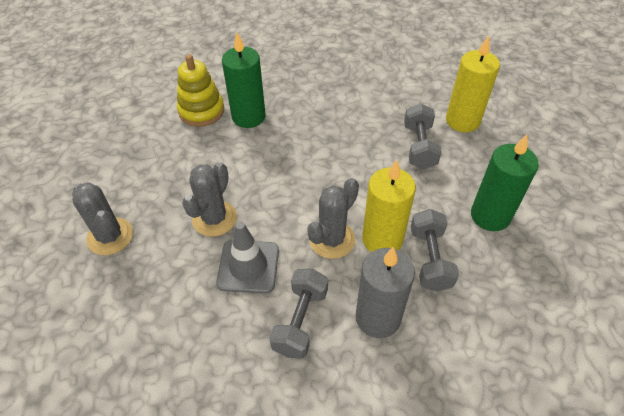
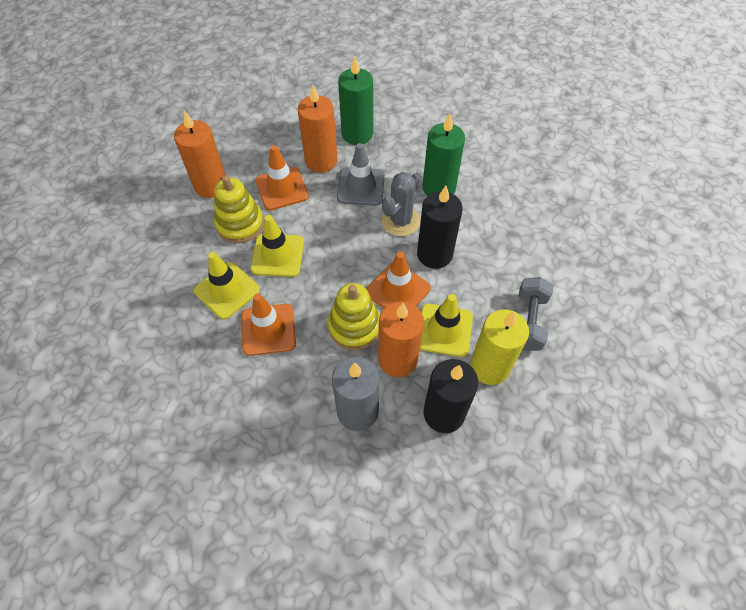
black candle: none = 0 -> [417,186,463,269] [423,359,478,433] = 2
grey cactus: [72,182,133,255] [182,162,237,237] [307,178,359,259] = 3 -> [382,172,423,236] = 1
grey dumbbell: [269,269,328,359] [404,103,441,169] [411,209,459,292] = 3 -> [519,277,553,351] = 1
orange candle: none = 0 -> [174,111,226,198] [298,85,338,173] [378,301,424,377] = 3
orange traffic cone: none = 0 -> [241,293,296,356] [255,145,309,210] [366,252,431,308] = 3
yellow candle: [362,160,416,252] [446,36,500,132] = 2 -> [470,309,529,385] = 1
yellow stacking toy: [177,54,224,127] = 1 -> [214,176,264,243] [328,283,380,350] = 2
yellow traffic cone: none = 0 -> [194,252,260,319] [250,215,304,277] [420,294,473,357] = 3

